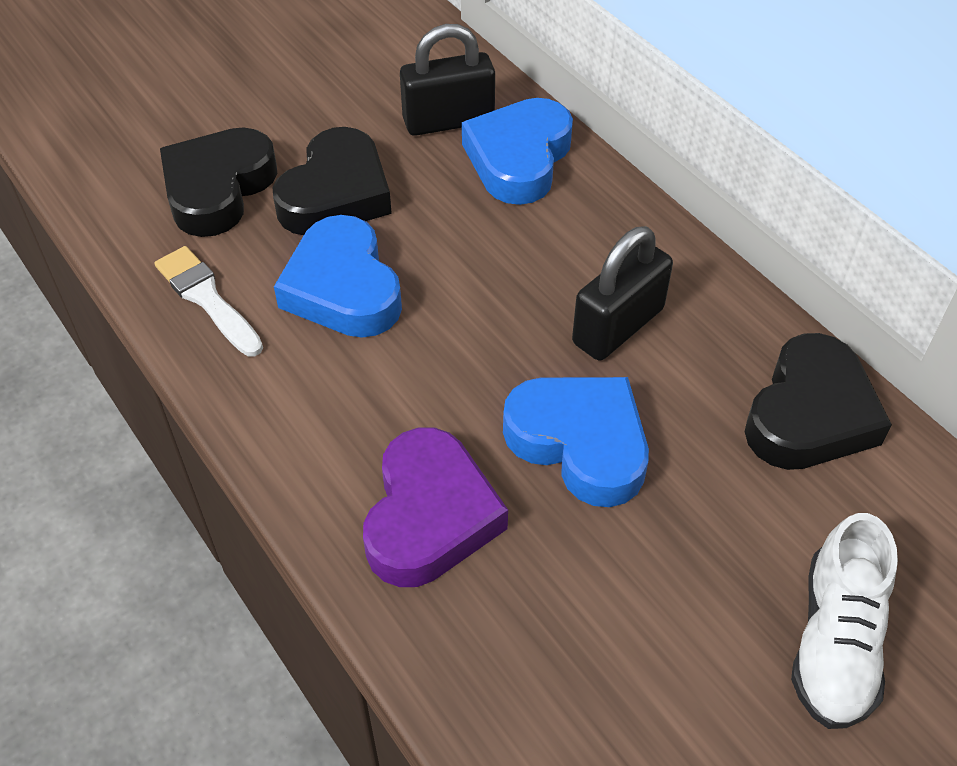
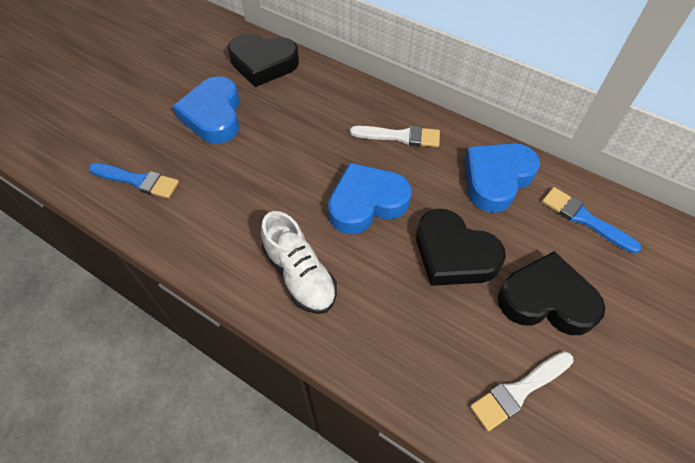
black padlock: [400,24,495,136] [572,226,673,361] = 2 -> none = 0
blue brush: none = 0 -> [88,163,179,198] [542,187,641,253] = 2
purple heart: [363,427,508,587] = 1 -> none = 0
white brush: [154,246,263,356] = 1 -> [350,126,440,147] [470,351,574,431] = 2

